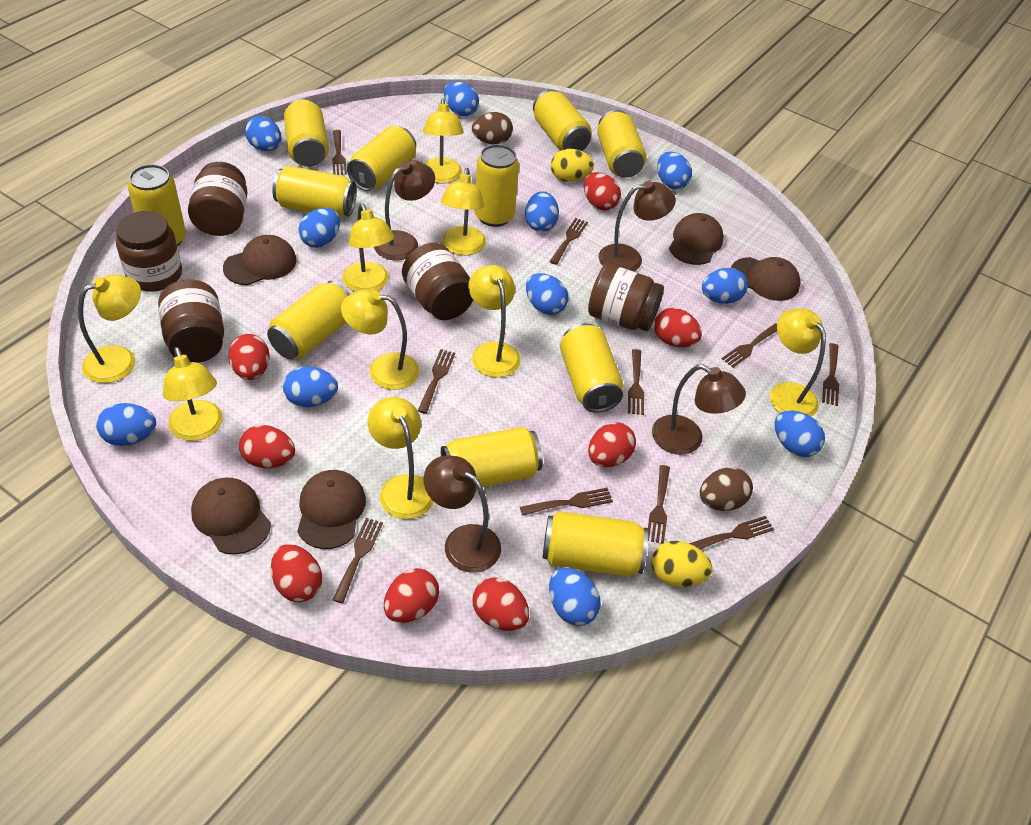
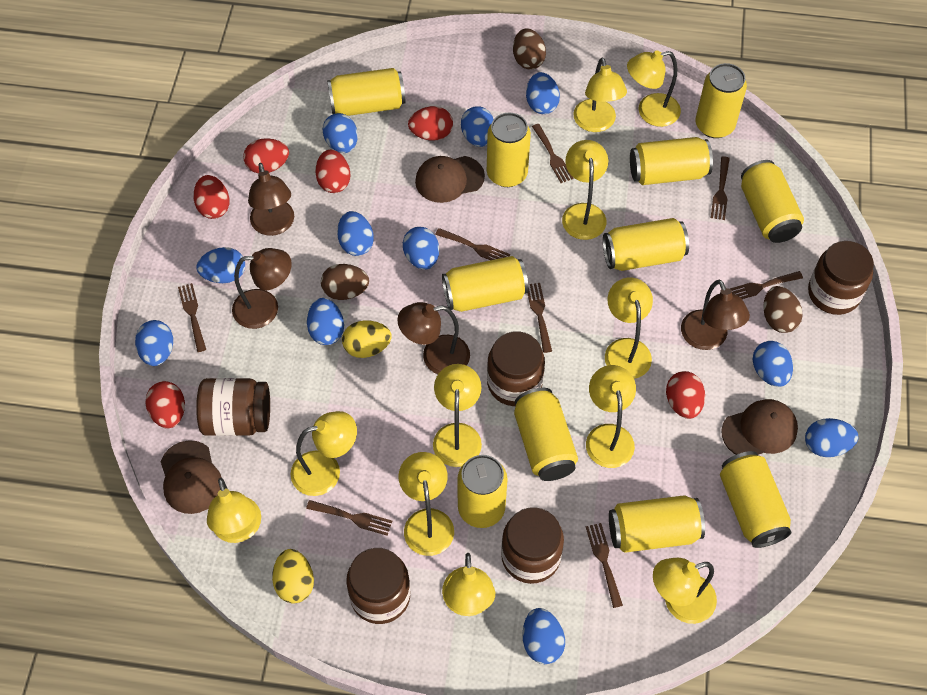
brown cap: [191,478,271,555] [223,235,296,285] [297,470,366,549] [669,213,724,265] [731,257,801,301] = 5 -> [161,440,222,514] [415,156,485,203] [721,399,798,455] = 3
brown egg: [472,112,513,144] [700,467,753,511] = 2 -> [321,264,369,300] [513,28,546,70] [763,286,803,333] = 3
brown fork: [332,130,347,175] [333,518,383,603] [418,349,455,414] [520,488,613,516] [549,218,588,265] [628,349,644,415] [648,465,670,544] [689,516,774,549] [722,323,777,367] [822,343,839,406] = 10 -> [178,283,206,352] [306,500,392,536] [435,228,510,260] [527,283,552,353] [532,124,573,183] [586,523,623,608] [711,156,730,220] [730,271,803,299] = 8
red egg: [228,334,270,380] [239,425,295,468] [271,544,322,602] [384,568,439,623] [472,577,529,631] [584,172,621,211] [588,422,636,467] [654,308,702,347] = 8 -> [145,381,185,428] [193,175,230,219] [243,138,289,173] [315,150,351,193] [408,106,453,141] [666,371,705,419] = 6
yellow lamp: [78,274,141,383] [163,347,223,441] [341,290,419,390] [342,204,394,292] [368,397,434,519] [423,98,464,184] [441,168,486,256] [468,265,521,378] [770,309,826,417] = 9 -> [207,478,261,543] [291,411,357,496] [399,452,454,556] [433,364,482,467] [442,553,495,616] [562,140,608,240] [573,58,627,132] [586,365,636,468] [605,277,653,379] [627,50,681,127] [653,558,717,624] = 11

